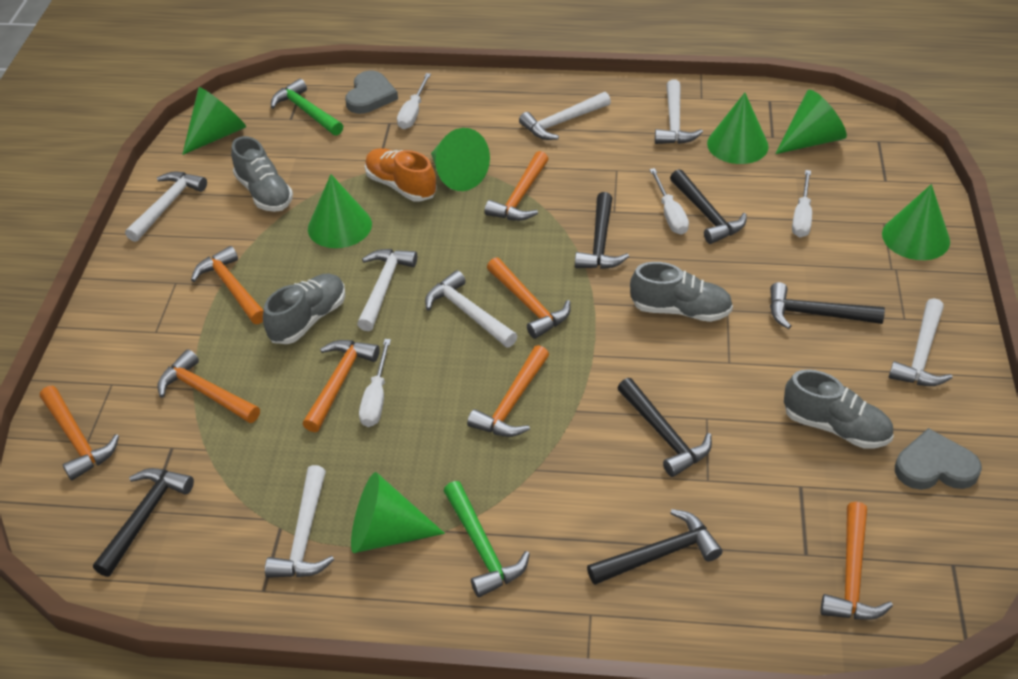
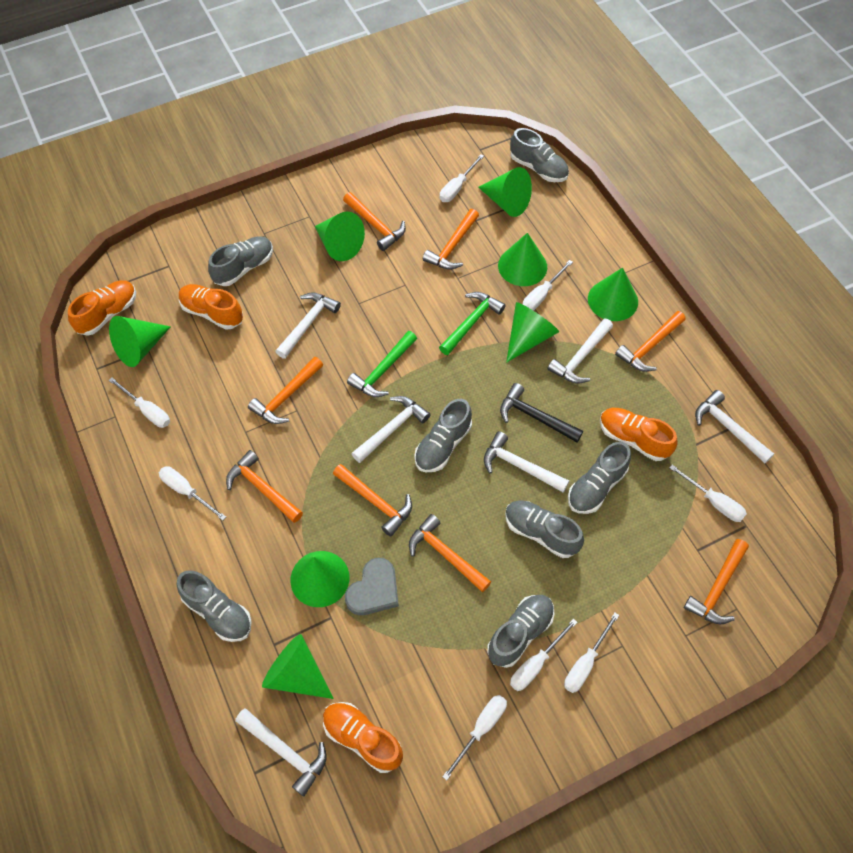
black hammer: [93,468,194,577] [575,192,629,269] [587,509,722,585] [618,378,712,477] [670,169,747,244] [770,282,885,329] = 6 -> [500,383,583,442] = 1
green cone: [182,87,246,155] [308,174,372,248] [351,472,445,553] [431,128,490,191] [707,93,769,164] [775,90,847,154] [882,184,950,260] = 7 -> [109,316,171,367] [262,634,334,699] [290,551,349,607] [315,212,365,261] [478,167,532,217] [498,233,547,286] [506,302,559,362] [588,268,638,321] = 8
grey heart: [345,71,398,114] [895,428,982,490] = 2 -> [345,558,399,615] = 1
grey shoe: [231,136,293,212] [263,274,345,344] [630,262,733,322] [784,369,894,449] = 4 -> [177,570,252,642] [208,236,273,286] [414,399,472,472] [487,595,555,668] [505,501,584,558] [510,128,569,182] [568,442,631,514] = 7
orange shoe: [365,148,437,202] = 1 -> [68,281,136,336] [179,284,243,330] [323,702,403,773] [600,408,678,461] = 4
white hammer: [125,172,207,242] [265,465,334,578] [357,249,417,331] [425,270,517,347] [519,92,611,140] [655,79,703,144] [889,298,953,386] = 7 -> [235,708,326,797] [275,292,341,359] [351,396,431,463] [484,431,569,493] [547,318,613,384] [695,390,774,463] = 6
white screwdriver: [359,339,391,427] [397,73,431,129] [650,168,689,235] [792,170,812,237] = 4 -> [109,378,170,428] [159,466,226,520] [440,154,484,202] [442,695,507,780] [510,619,578,691] [523,260,573,311] [564,613,619,693] [670,465,747,522] = 8

